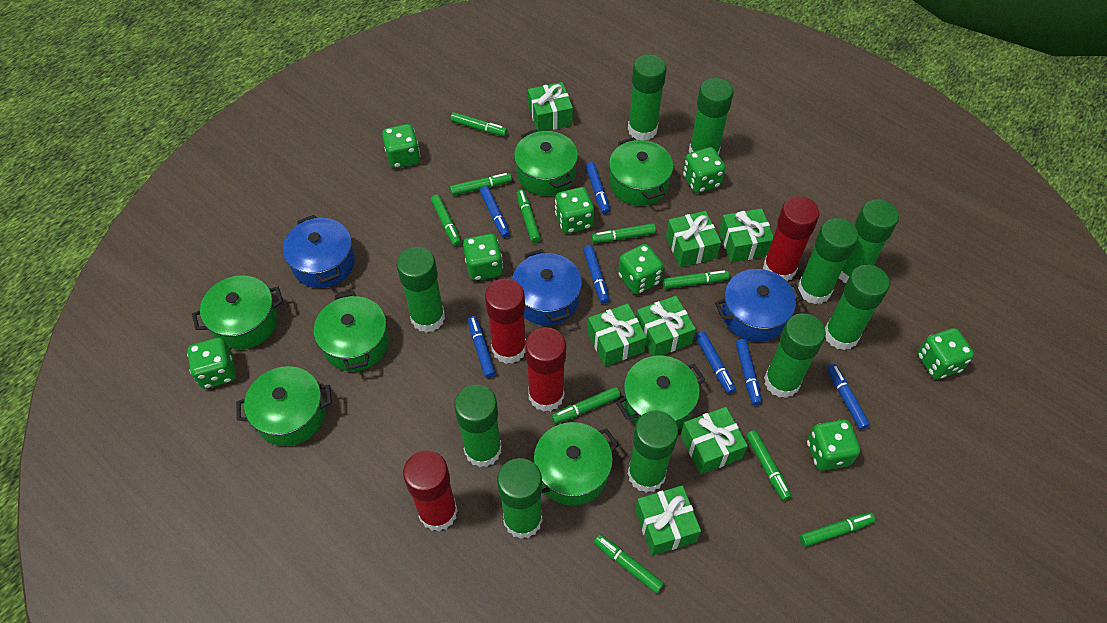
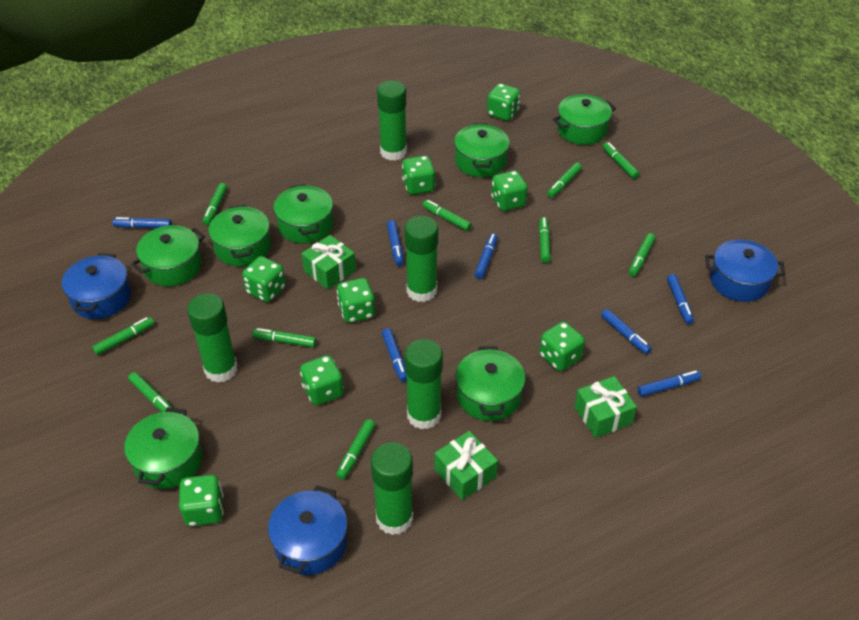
green gift: [528,82,573,131] [587,304,647,366] [635,485,701,556] [636,296,696,356] [666,211,721,267] [680,407,748,474] [719,209,774,263] = 7 -> [301,235,356,290] [435,431,498,500] [574,376,637,438] = 3
green glue stick: [396,247,445,333] [454,384,502,468] [497,458,542,539] [628,54,667,140] [628,410,678,493] [689,78,734,155] [764,313,826,398] [798,218,858,304] [825,265,890,350] [838,199,899,283] = 10 -> [187,293,238,383] [371,442,413,535] [377,80,407,161] [405,216,438,302] [405,339,443,429] = 5
red glue stick: [403,450,458,531] [485,279,526,364] [525,327,566,412] [763,196,820,281] = 4 -> none = 0

